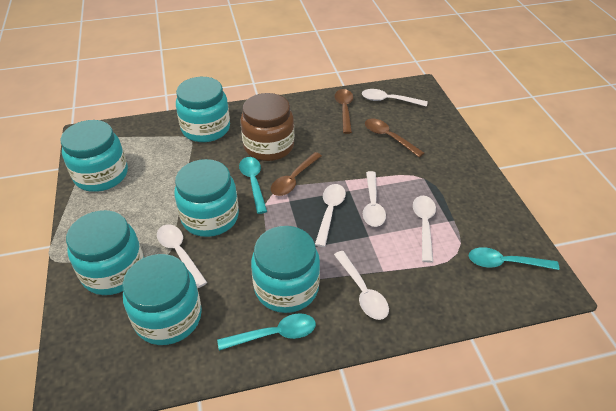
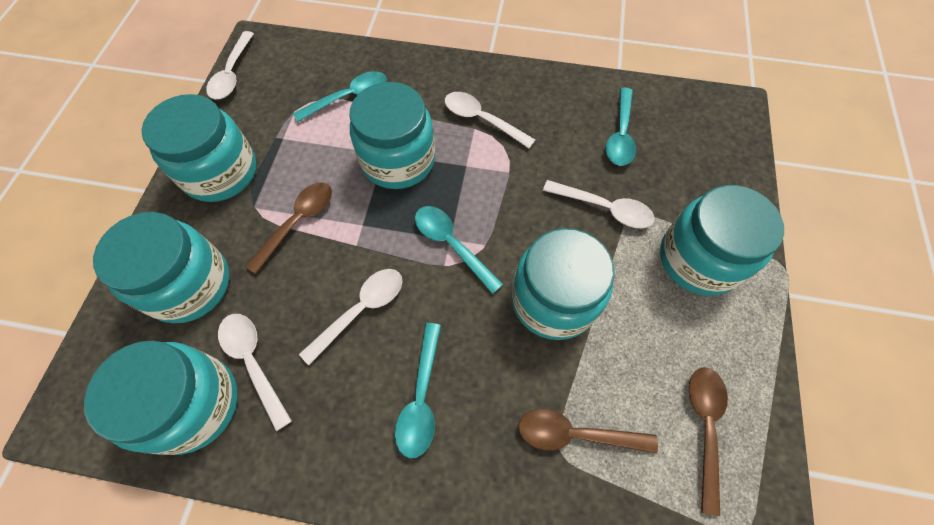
brown jar: [240,93,294,161] = 1 -> none = 0
turquoise spoon: [217,313,316,351] [239,157,267,214] [469,247,559,270] = 3 -> [293,71,387,122] [395,323,441,458] [415,206,503,294] [606,88,636,166] = 4
white spoon: [157,225,207,288] [315,184,346,247] [334,251,389,320] [362,89,428,107] [363,171,386,227] [413,196,436,263] = 6 -> [206,31,254,99] [218,314,292,431] [299,269,402,365] [445,92,535,148] [543,180,655,229] = 5

